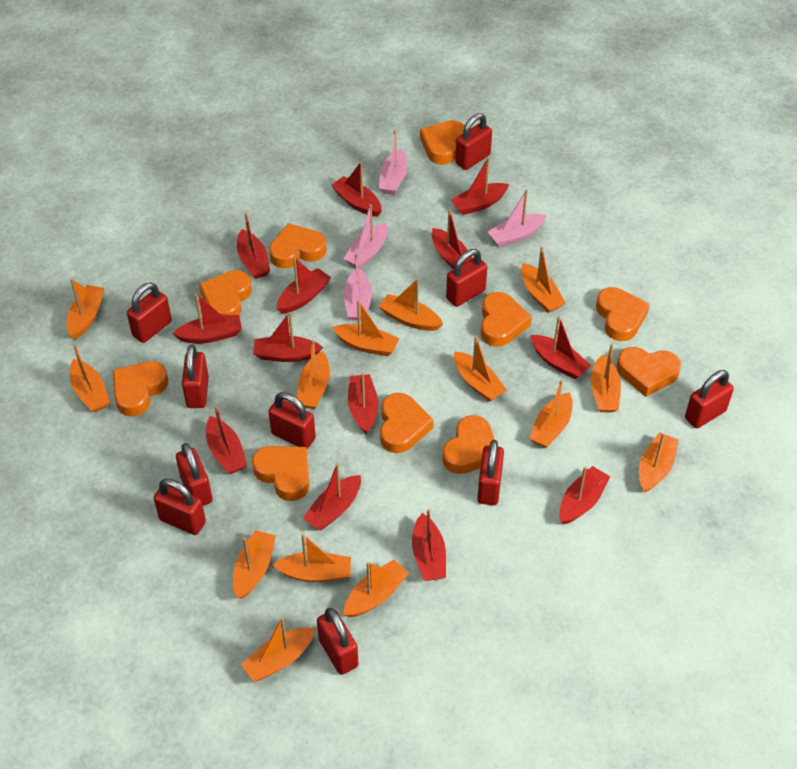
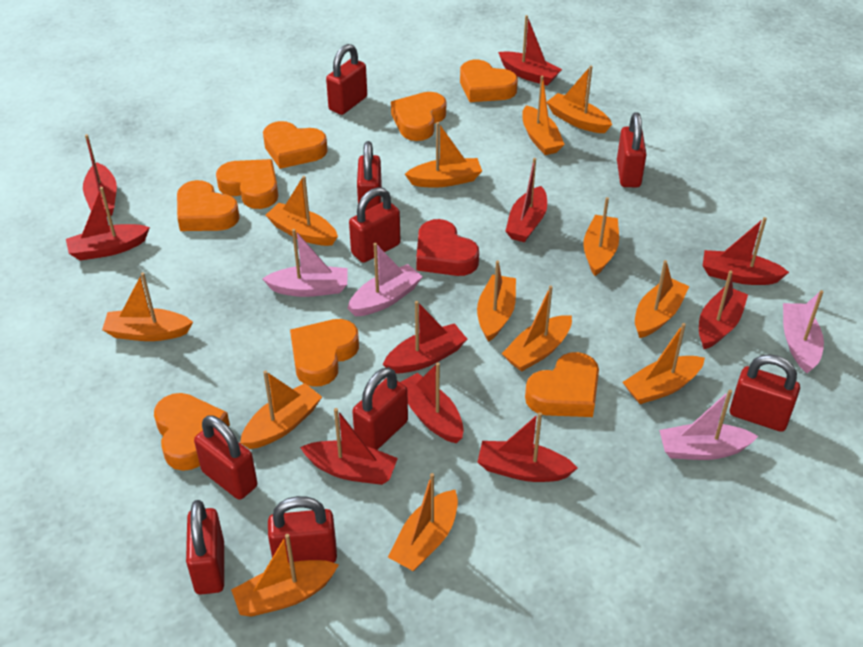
orange boat: [67,279,104,340] [70,345,110,412] [233,530,276,599] [241,617,315,682] [272,534,351,582] [297,340,330,409] [332,300,399,356] [344,560,409,617] [379,278,443,331] [454,336,507,402] [521,246,566,313] [529,380,573,448] [591,343,621,412] [639,432,679,493] = 14 -> [102,273,193,341] [231,534,339,617] [240,370,322,449] [266,176,338,246] [388,473,458,571] [405,122,482,188] [477,260,516,342] [502,286,572,372] [522,76,565,155] [547,65,612,133] [583,197,619,276] [623,323,705,404] [635,260,689,338] = 13
orange heart: [113,361,168,416] [199,270,252,316] [252,446,310,501] [269,223,327,269] [380,393,434,453] [420,120,465,165] [442,415,495,474] [481,292,532,347] [596,287,650,341] [616,347,681,397] = 10 -> [154,393,230,471] [177,180,240,231] [216,159,278,209] [263,121,328,169] [290,319,359,387] [391,92,446,141] [460,60,518,102] [525,352,599,417] = 8
red boat: [172,294,242,343] [206,405,247,474] [237,212,270,279] [253,312,323,362] [277,258,331,314] [303,463,361,530] [331,162,382,217] [348,372,378,434] [412,509,446,581] [432,209,472,269] [451,157,509,215] [530,316,591,379] [559,466,610,524] = 13 -> [66,187,150,261] [83,134,117,216] [300,408,398,485] [383,301,467,373] [400,363,464,443] [477,412,578,482] [498,15,562,86] [506,158,547,242] [699,271,748,349] [703,217,789,285] = 10
red heart: none = 0 -> [416,219,479,276] = 1
red padlock: [127,282,172,343] [154,479,206,535] [176,443,213,506] [182,345,209,408] [268,392,316,449] [317,608,358,675] [446,249,487,307] [455,113,492,170] [477,440,504,505] [685,370,734,428] = 10 -> [186,500,224,595] [194,415,257,500] [268,496,337,563] [326,44,367,115] [349,187,401,263] [352,367,408,450] [357,141,382,211] [617,112,647,187] [730,354,800,432] = 9

